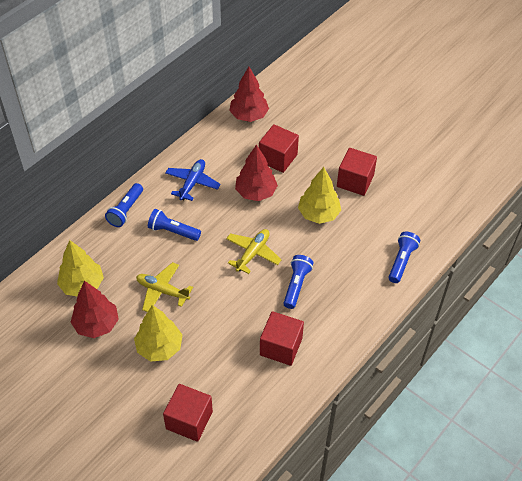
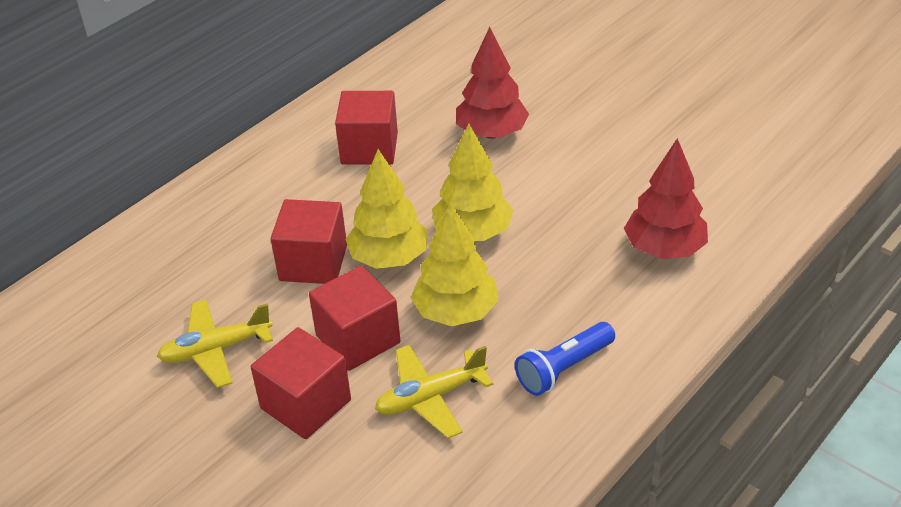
blue flashlight: [105,183,143,227] [148,209,201,241] [283,255,313,309] [389,232,420,283] = 4 -> [515,322,615,396] = 1
blue plane: [165,159,221,201] = 1 -> none = 0
red tree: [71,281,119,338] [229,67,269,122] [235,144,278,201] = 3 -> [456,27,529,139] [624,138,708,259] = 2

